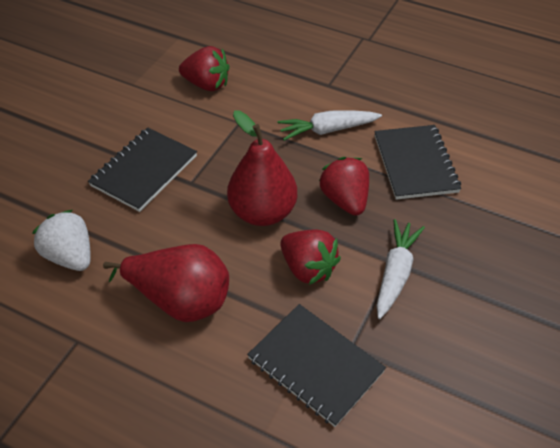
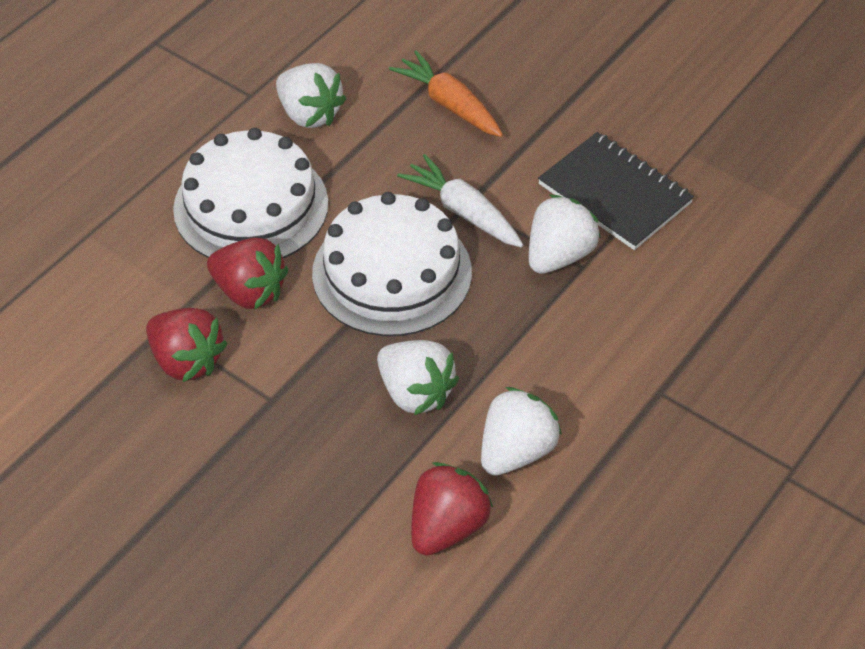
black notebook: [88,127,197,212] [247,304,386,427] [374,125,461,200] = 3 -> [538,132,694,250] = 1
orange carrot: none = 0 -> [389,50,503,137] = 1
red pear: [103,244,229,322] [227,110,297,226] = 2 -> none = 0
white cake: none = 0 -> [173,128,328,258] [312,192,472,336] = 2
white carrot: [277,110,382,141] [376,219,425,319] = 2 -> [397,154,523,247] = 1
white strawberry: [32,210,91,271] = 1 -> [276,63,346,128] [377,340,459,415] [481,387,562,476] [529,195,601,274] = 4

